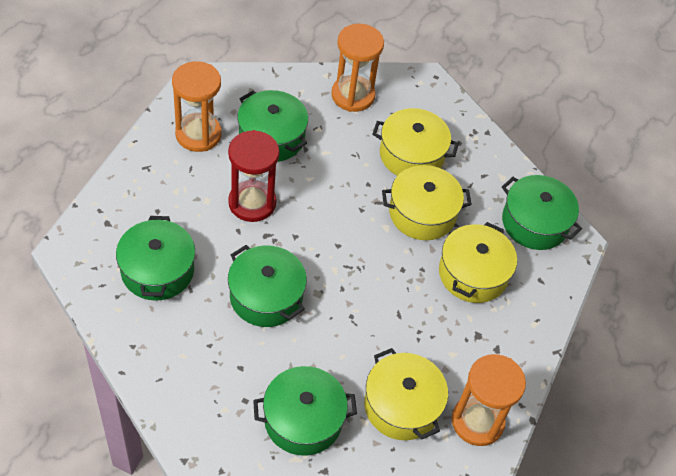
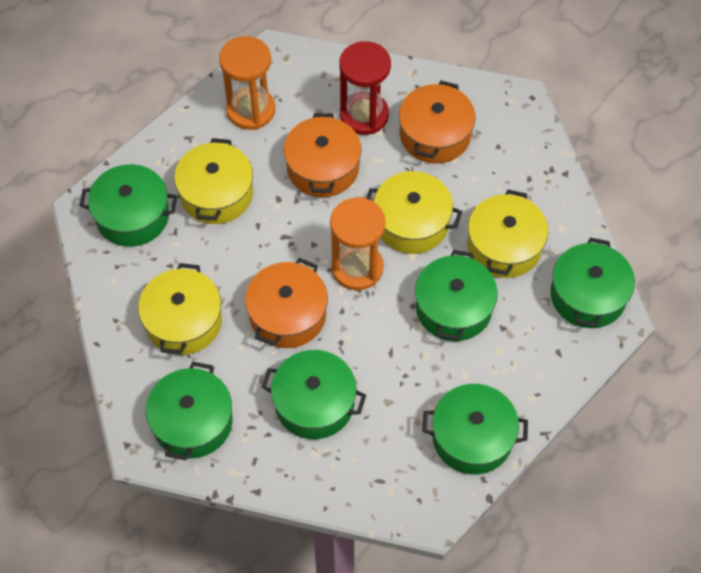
green pot: [116,216,195,301] [228,245,307,327] [237,90,308,162] [253,366,357,456] [502,175,582,250] = 5 -> [79,164,177,247] [146,362,233,460] [261,350,366,439] [415,250,498,341] [422,384,528,474] [550,238,635,328] = 6
orange hourglass: [172,61,222,152] [331,24,384,112] [452,354,526,446] = 3 -> [219,36,275,130] [330,197,386,290] = 2
orange pot: none = 0 -> [245,258,328,348] [284,113,361,197] [399,81,475,164] = 3

